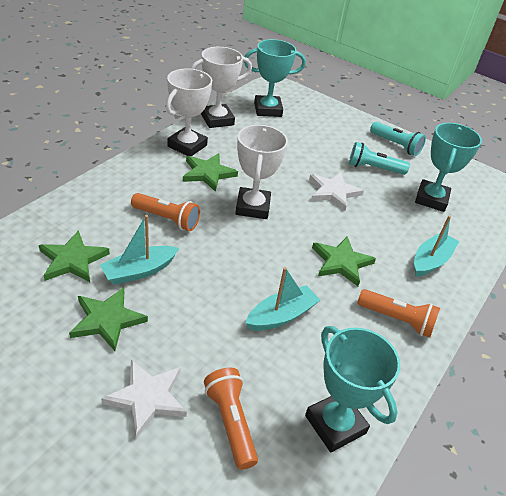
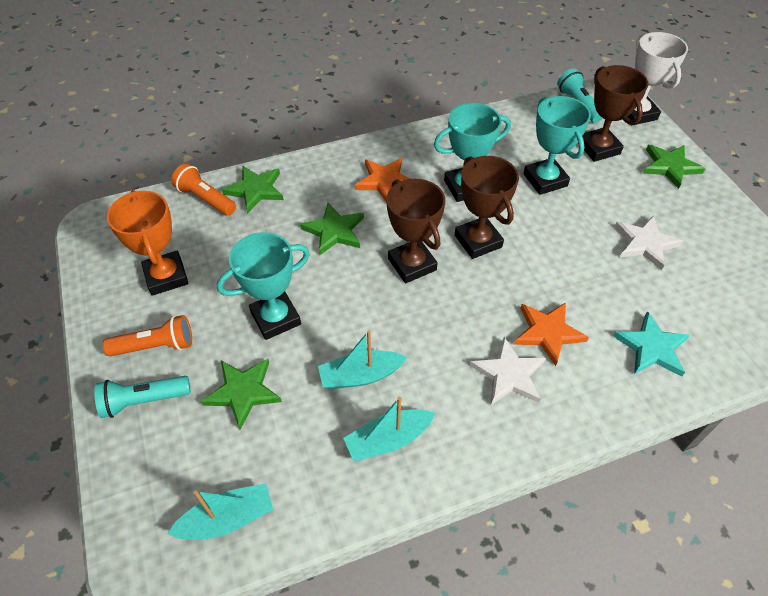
brown trophy: none = 0 -> [387,179,445,283] [455,156,519,259] [582,65,648,162] = 3
orange flashlight: [131,193,200,231] [204,368,258,470] [358,289,440,338] = 3 -> [103,315,192,356] [171,163,236,216] = 2
orange star: none = 0 -> [355,158,411,203] [514,302,589,366] = 2
orange trophy: none = 0 -> [107,190,189,296] = 1
turquoise star: none = 0 -> [613,311,690,377] = 1
white trophy: [166,69,212,156] [190,47,252,128] [235,125,288,219] = 3 -> [628,32,688,125] = 1

